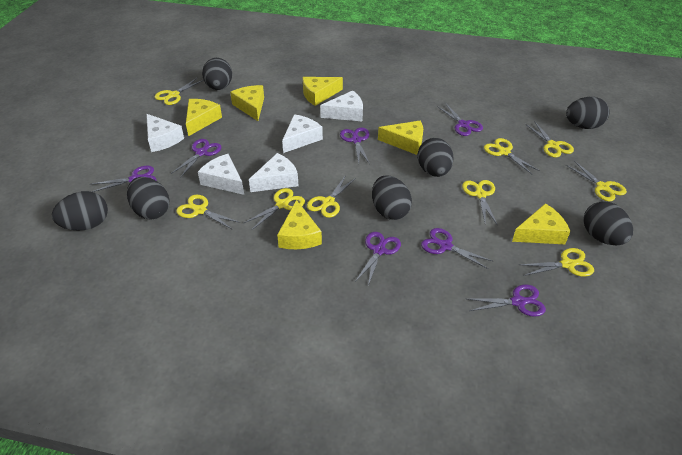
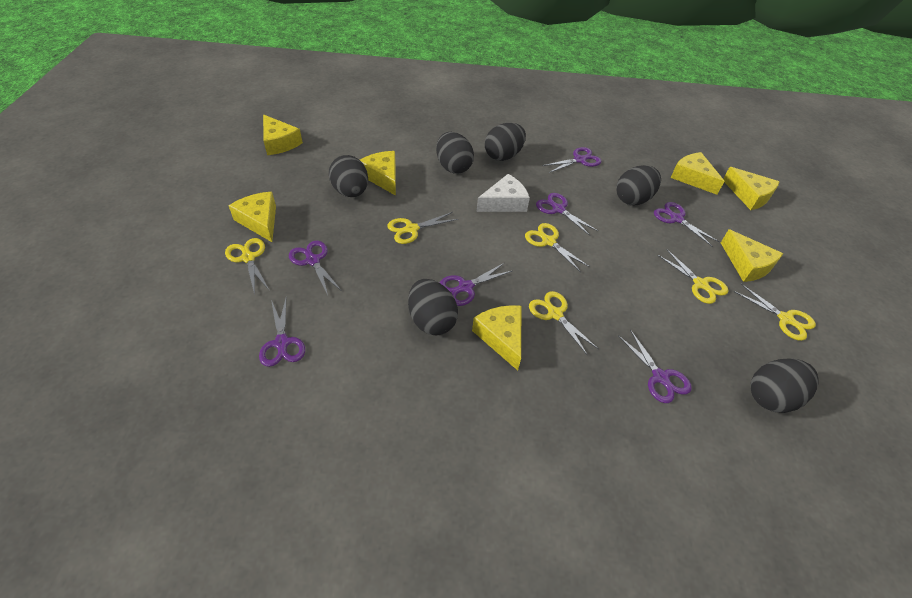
black egg: [52,191,108,231] [127,177,169,220] [202,58,232,90] [372,176,412,220] [418,138,454,177] [566,97,609,129] [583,201,633,245] = 7 -> [329,155,368,197] [408,279,458,336] [436,132,474,174] [485,123,526,161] [616,165,661,205] [751,359,819,413] = 6
white cheese: [146,114,184,152] [198,154,244,195] [249,153,298,192] [282,114,323,153] [320,91,363,121] = 5 -> [476,174,530,212] = 1
yellow cheese: [186,99,222,136] [230,85,264,121] [277,200,322,249] [303,77,343,106] [378,121,423,155] [512,203,570,244] = 6 -> [228,192,276,242] [263,115,303,155] [360,151,396,196] [472,305,521,371] [671,152,724,195] [721,229,783,282] [723,167,779,210] = 7
yellow scissors: [155,78,204,105] [176,195,240,230] [243,188,305,230] [307,175,356,218] [462,180,497,224] [484,138,540,174] [519,248,594,277] [525,121,574,158] [566,161,627,201] = 9 -> [225,238,270,295] [387,212,458,244] [525,223,590,272] [529,291,599,355] [658,250,729,304] [734,284,816,341] = 6

